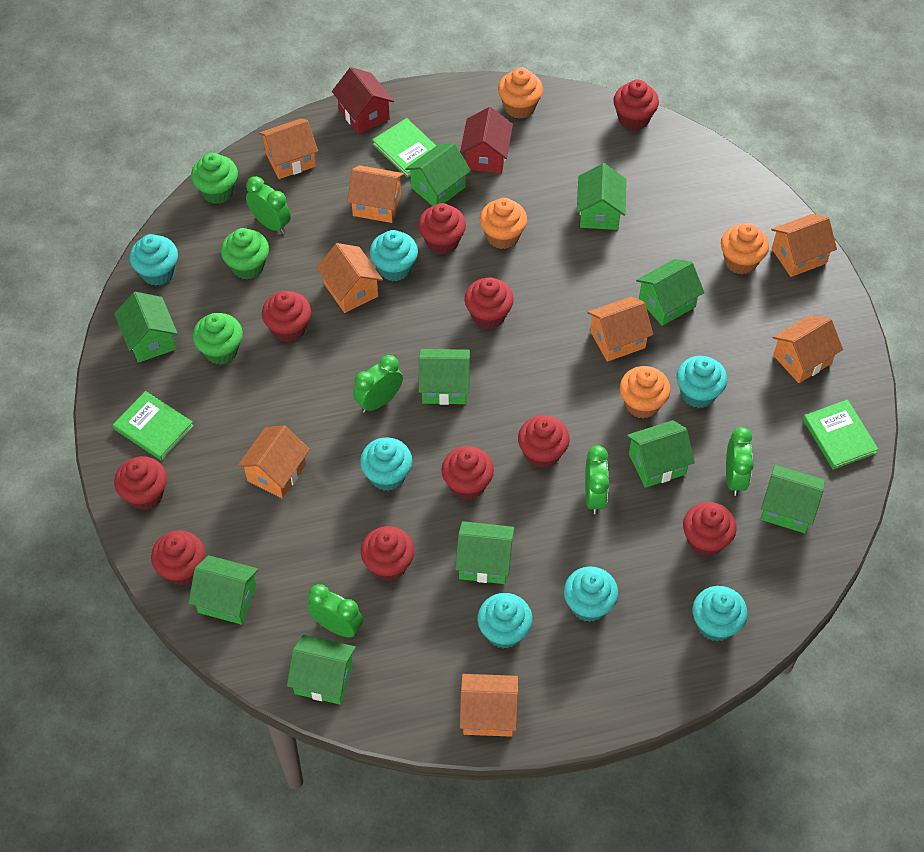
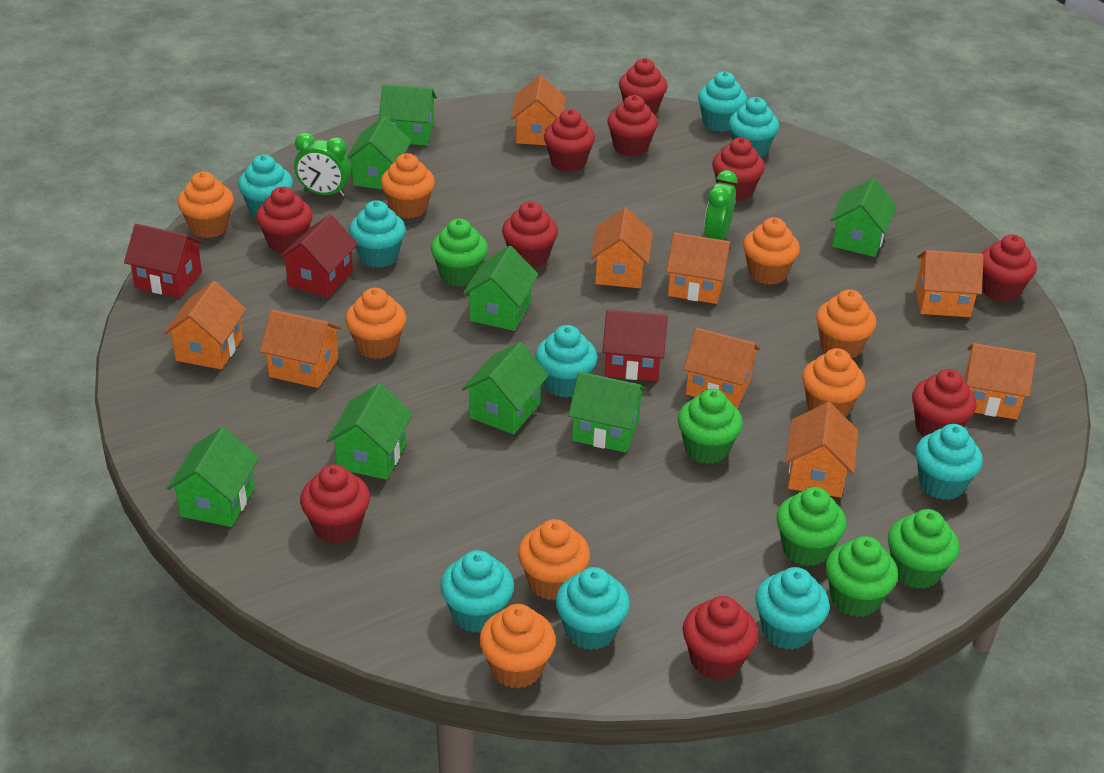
green book: [113,391,194,461] [372,118,436,178] [803,400,879,470] = 3 -> none = 0
green clock: [246,176,291,234] [307,584,363,637] [353,355,403,413] [585,445,610,514] [726,427,754,496] = 5 -> [294,133,351,197] [704,170,737,240] = 2
green cupcake: [191,153,238,204] [193,313,243,365] [221,228,269,280] = 3 -> [431,219,488,287] [678,389,743,464] [776,487,847,566] [825,536,898,617] [888,509,959,589] = 5
green house: [114,292,178,363] [189,555,258,625] [287,635,356,705] [405,143,471,206] [419,349,470,405] [455,521,514,584] [577,163,626,230] [627,420,695,488] [636,259,705,326] [761,465,825,533] = 10 -> [167,427,259,527] [327,383,413,480] [347,116,411,190] [379,84,437,146] [462,342,549,434] [463,246,538,331] [568,372,647,453] [830,178,897,257] = 8
orange cupcake: [480,198,527,249] [498,68,543,119] [620,366,670,418] [721,223,769,274] = 4 -> [177,172,234,238] [345,288,406,359] [381,153,435,218] [479,604,556,689] [518,519,590,600] [743,217,800,285] [802,348,865,417] [816,289,876,359] = 8
orange house: [238,426,310,498] [259,119,318,179] [316,243,383,313] [347,165,404,223] [460,674,518,737] [587,297,653,362] [771,214,837,277] [773,315,843,383] = 8 -> [164,281,247,369] [260,309,342,388] [511,75,566,145] [590,208,653,288] [666,233,731,304] [683,328,760,408] [785,402,858,498] [915,250,984,317] [964,343,1036,420] = 9
red house: [332,67,394,134] [460,107,513,174] = 2 -> [124,224,204,298] [278,214,358,298] [602,309,668,381] = 3
turquoise cupcake: [129,234,178,286] [360,437,412,491] [370,230,418,282] [478,593,533,649] [564,567,618,622] [677,356,727,408] [692,586,748,642] = 7 -> [238,155,293,217] [349,200,406,268] [440,550,514,633] [535,325,597,398] [556,567,630,650] [698,71,747,132] [729,97,779,157] [755,567,830,650] [915,424,983,500] = 9

